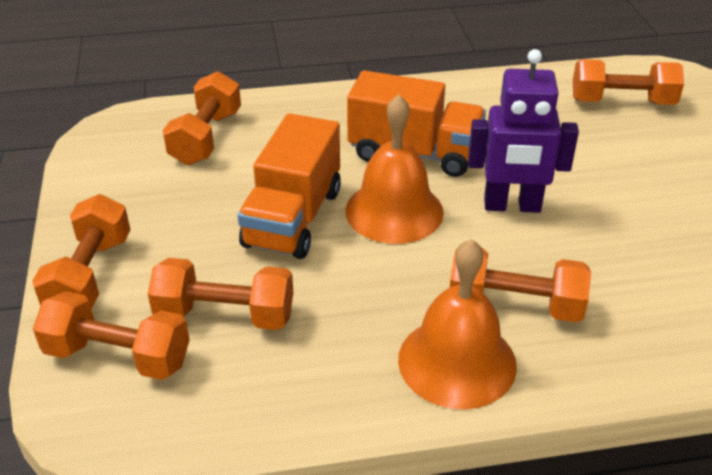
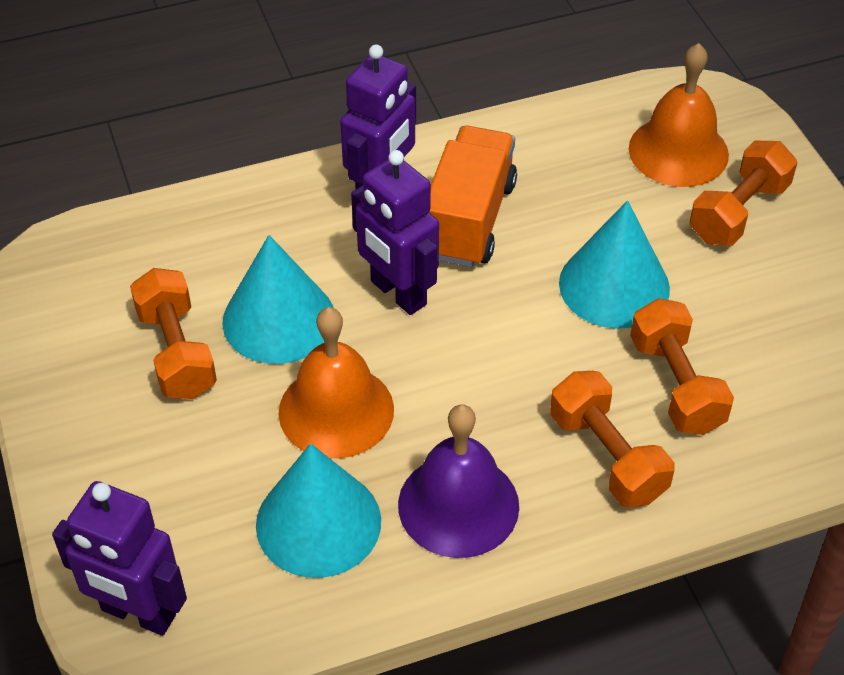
orange dumbbell: [32,194,130,309] [33,291,190,380] [148,258,293,330] [163,71,241,165] [450,248,591,323] [573,59,684,105] = 6 -> [130,268,217,399] [550,371,674,508] [630,298,734,435] [690,140,797,246] = 4
orange truck: [237,113,341,259] [347,70,486,177] = 2 -> [429,126,517,267] = 1
purple bell: none = 0 -> [398,404,519,558] = 1
purple robot: [468,49,579,213] = 1 -> [52,481,187,636] [340,44,416,189] [351,150,439,315] = 3
turquoise cone: none = 0 -> [222,235,334,364] [256,443,381,578] [559,200,670,329] = 3

